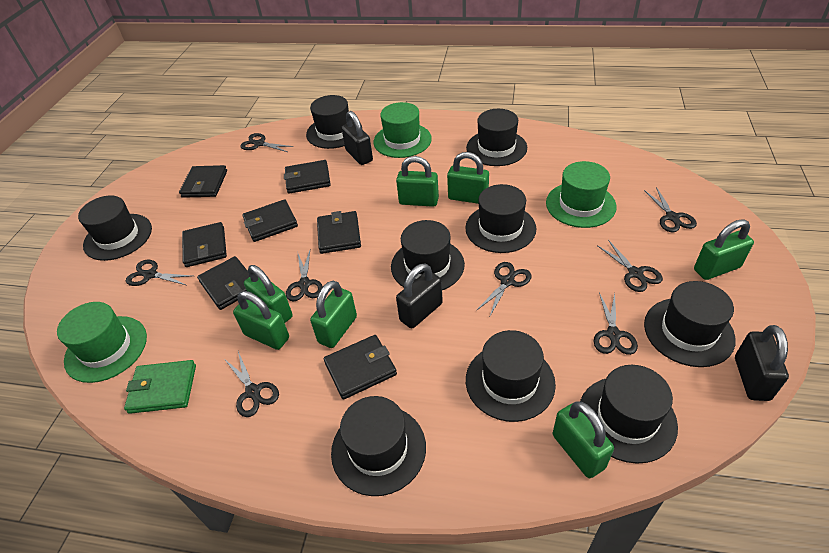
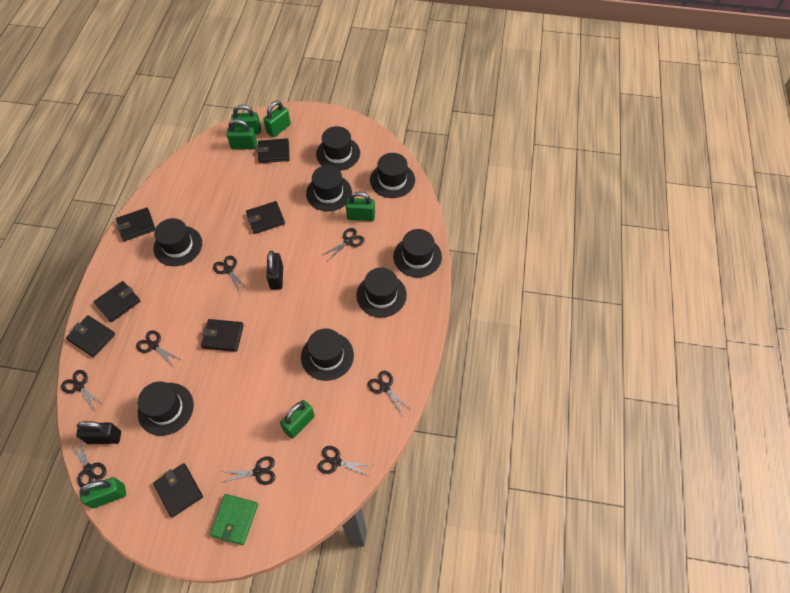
black hat: [78,195,152,261] [306,95,362,149] [331,396,426,496] [391,220,465,290] [465,184,536,253] [466,109,527,166] [466,330,556,422] [580,365,678,464] [644,281,736,367] = 9 -> [138,382,194,436] [154,218,202,266] [301,329,354,381] [306,165,352,211] [316,126,360,171] [356,267,407,317] [370,153,415,198] [393,229,442,278] = 8
black padlock: [341,111,373,165] [396,263,443,329] [735,325,789,401] = 3 -> [76,421,121,444] [266,251,283,290] = 2
green hat: [57,302,147,383] [373,102,432,158] [546,161,617,228] = 3 -> none = 0
green padlock: [233,291,289,350] [244,265,293,323] [310,281,357,348] [396,156,439,207] [447,152,489,204] [553,401,614,478] [694,219,754,280] = 7 -> [79,477,126,508] [227,119,257,149] [231,105,261,134] [263,101,291,137] [280,400,315,438] [346,191,375,221] = 6

